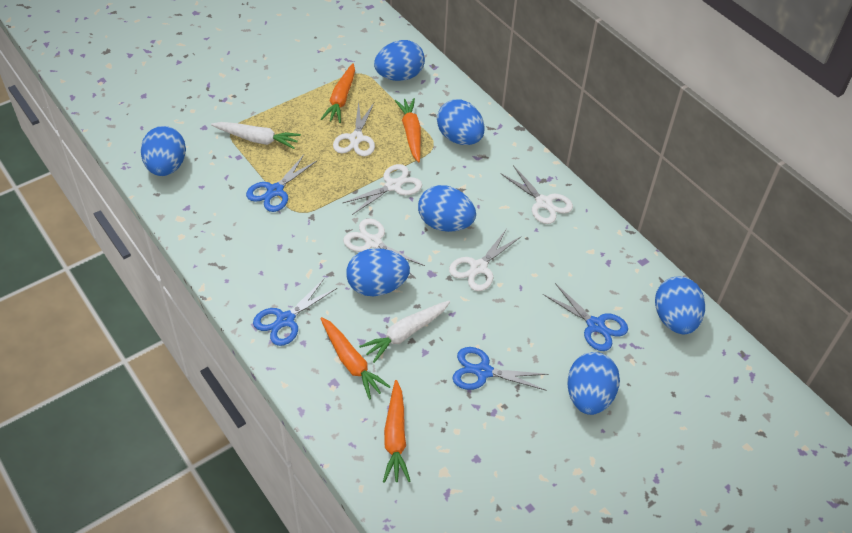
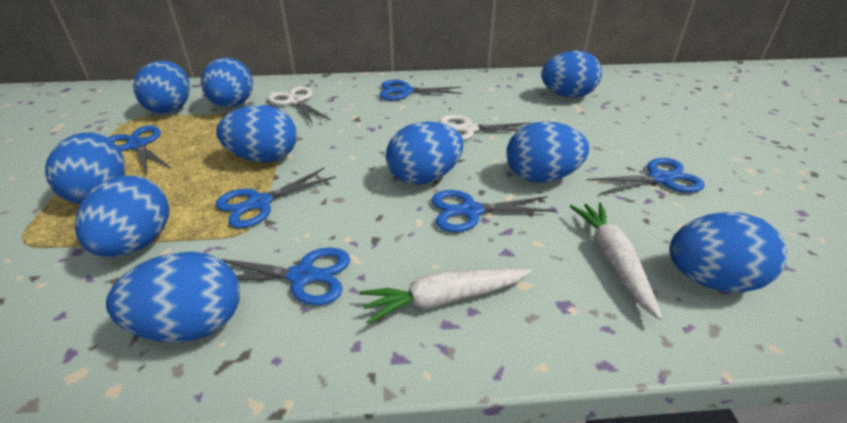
blue egg: [141,126,186,176] [346,248,410,296] [374,40,425,81] [418,185,476,232] [437,99,485,145] [567,352,620,415] [655,276,705,334] = 7 -> [45,132,125,204] [75,175,169,257] [106,252,240,343] [133,60,190,114] [201,58,253,108] [216,105,297,162] [386,122,463,185] [507,121,589,183] [541,51,602,98] [670,212,787,293] = 10
blue scissors: [246,155,317,212] [253,279,337,346] [452,347,549,391] [543,283,628,351] = 4 -> [108,126,172,175] [215,168,336,228] [221,248,350,305] [379,80,462,100] [432,190,556,232] [586,158,705,195] = 6
orange carrot: [320,317,391,400] [321,63,355,123] [383,380,410,483] [395,98,421,162] = 4 -> none = 0
white scissors: [333,102,375,156] [343,164,422,215] [343,218,425,276] [449,229,522,291] [500,165,573,224] = 5 -> [268,86,331,124] [439,115,531,141] = 2

